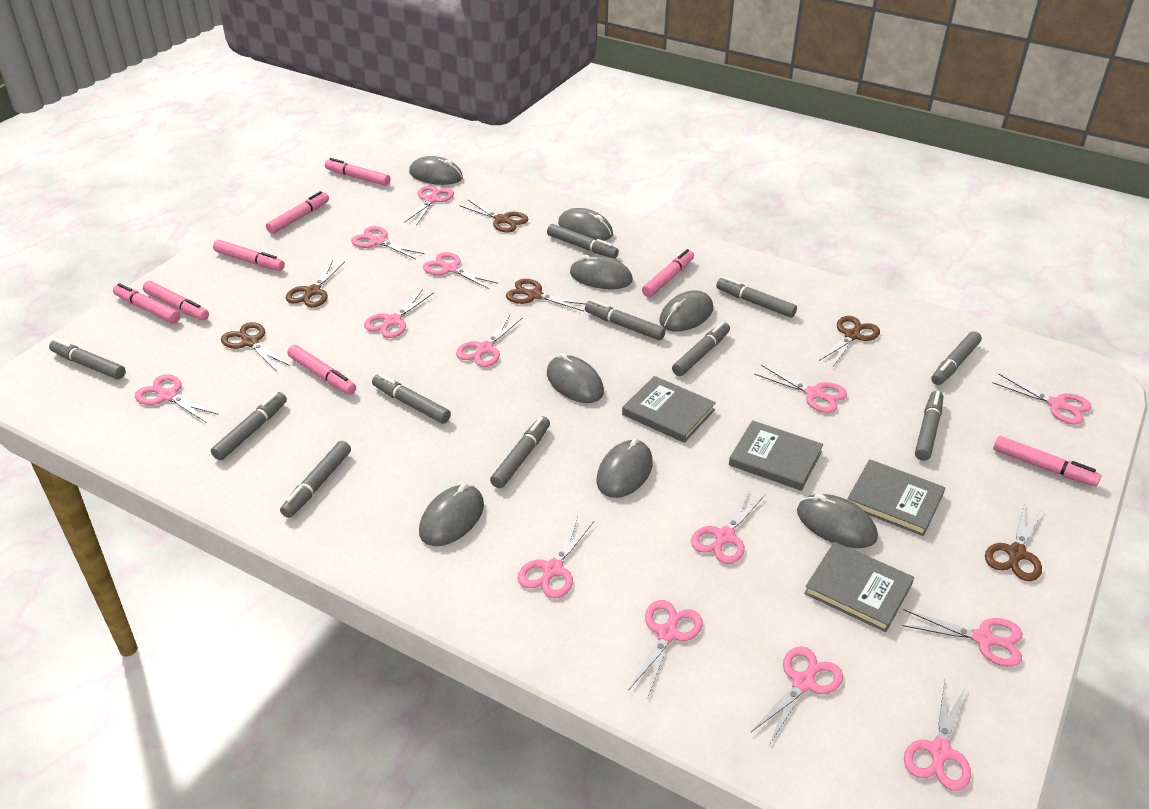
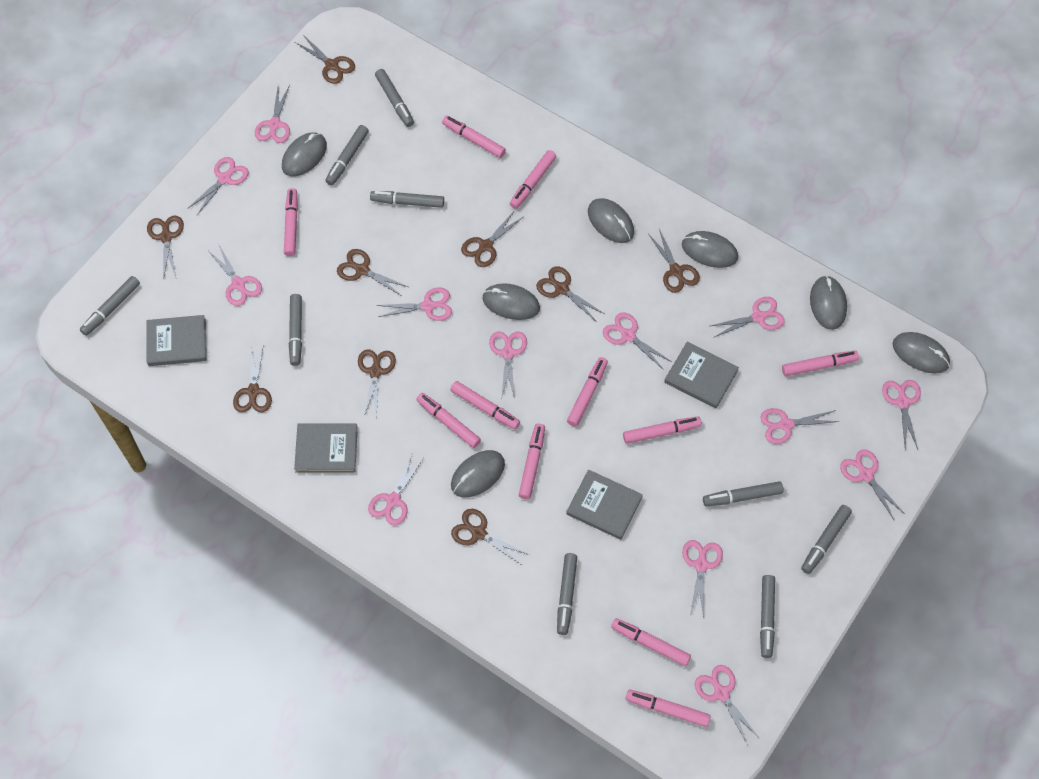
brown scissors: [221,322,290,370] [286,260,345,307] [459,199,528,233] [506,279,586,311] [819,316,880,366] [985,503,1042,581] = 6 -> [147,216,184,280] [233,344,272,412] [295,35,355,84] [337,249,408,296] [358,349,396,419] [451,509,529,564] [461,210,523,267] [536,266,604,322] [648,229,700,293] = 9
grey marker: [49,339,126,379] [211,392,287,460] [280,441,351,518] [372,374,451,424] [490,416,550,488] [547,224,619,258] [585,300,666,340] [672,322,730,376] [716,277,797,317] [915,391,943,461] [931,331,982,385] = 11 -> [80,276,140,336] [289,294,302,366] [325,125,369,185] [370,191,444,208] [375,69,414,127] [557,553,577,635] [703,481,784,506] [760,575,775,658] [801,505,852,574] = 9
grey mouse: [409,156,463,185] [419,483,484,546] [547,353,604,403] [558,208,613,241] [570,255,633,289] [596,438,653,498] [659,290,713,332] [797,494,878,548] = 8 -> [282,132,327,177] [451,450,505,498] [482,283,540,320] [588,198,634,243] [682,231,738,268] [810,275,847,330] [893,332,950,374] = 7
pink marker: [113,283,180,324] [143,281,209,320] [213,240,285,271] [266,191,329,234] [287,345,356,395] [325,158,390,186] [642,249,694,297] [993,436,1101,487] = 8 -> [284,188,298,256] [416,393,481,448] [442,116,506,158] [450,381,520,429] [510,150,556,209] [519,423,545,499] [567,357,608,427] [611,618,691,666] [623,416,702,444] [625,689,711,727] [782,351,859,376] = 11
pink scissors: [135,374,219,422] [351,226,424,259] [364,289,434,338] [404,185,454,226] [423,252,498,289] [456,315,523,367] [517,517,594,598] [628,600,703,697] [691,490,765,564] [751,646,843,745] [754,365,847,413] [901,609,1022,667] [904,681,971,791] [993,374,1091,424] = 14 -> [187,157,249,215] [210,245,262,306] [255,85,290,143] [368,454,423,525] [376,287,452,321] [489,332,527,399] [603,313,672,370] [682,540,723,617] [695,665,760,745] [711,297,785,337] [760,408,840,444] [840,449,905,519] [882,380,921,449] = 13

